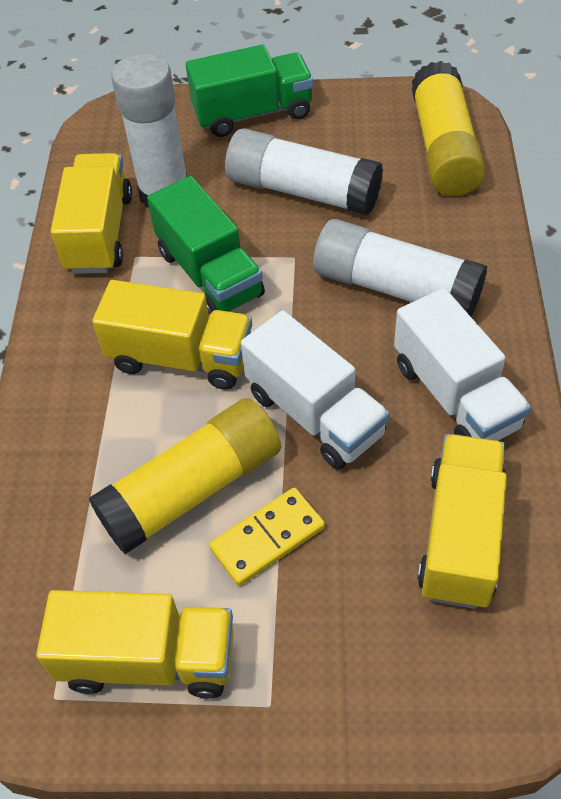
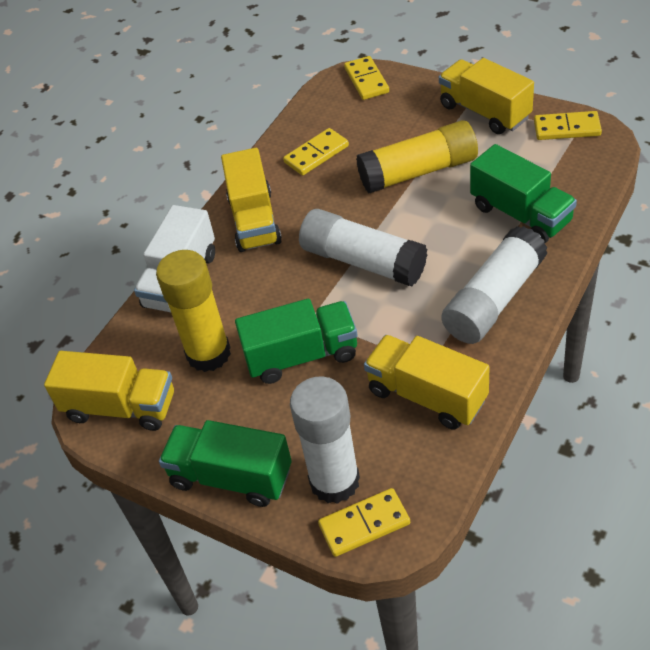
green truck: [147,176,265,316] [185,45,314,137] = 2 -> [159,420,292,507] [235,299,358,384] [470,144,577,243] = 3
white truck: [241,310,390,470] [394,288,531,441] = 2 -> [134,205,215,312] = 1
yellow domino: [209,488,325,586] = 1 -> [283,128,349,176] [318,488,410,557] [344,56,389,100] [534,111,602,140] = 4

